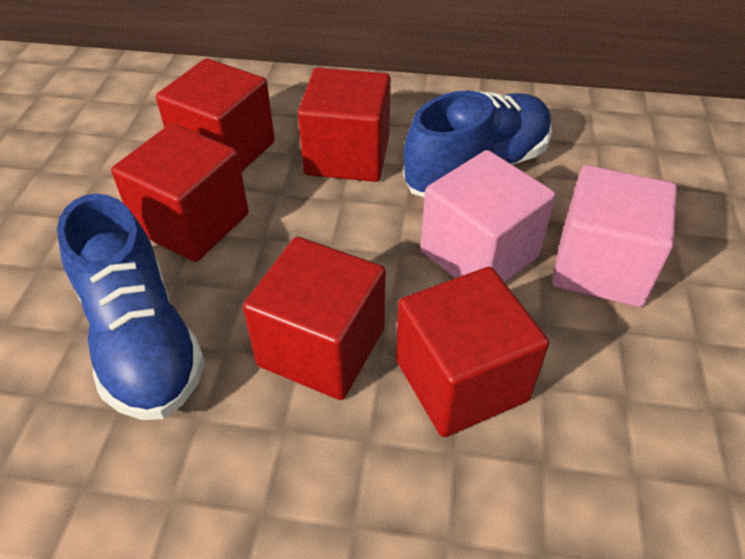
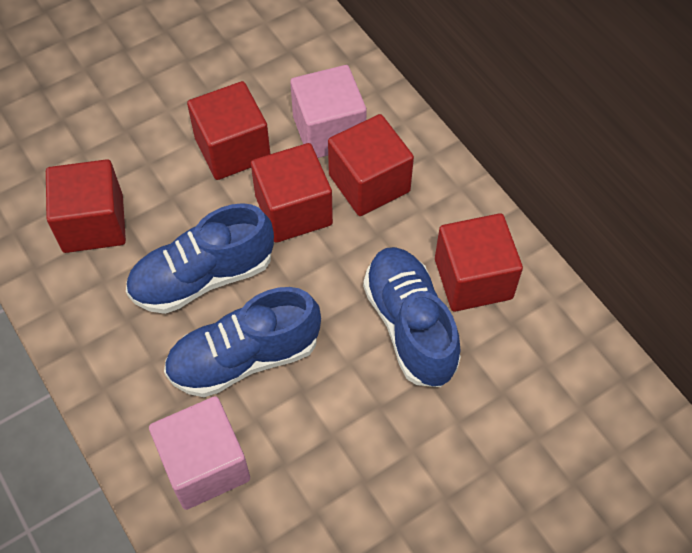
blue shoe: [57,193,205,420] [403,91,552,197] = 2 -> [126,203,274,314] [164,287,321,397] [363,247,461,387] = 3

